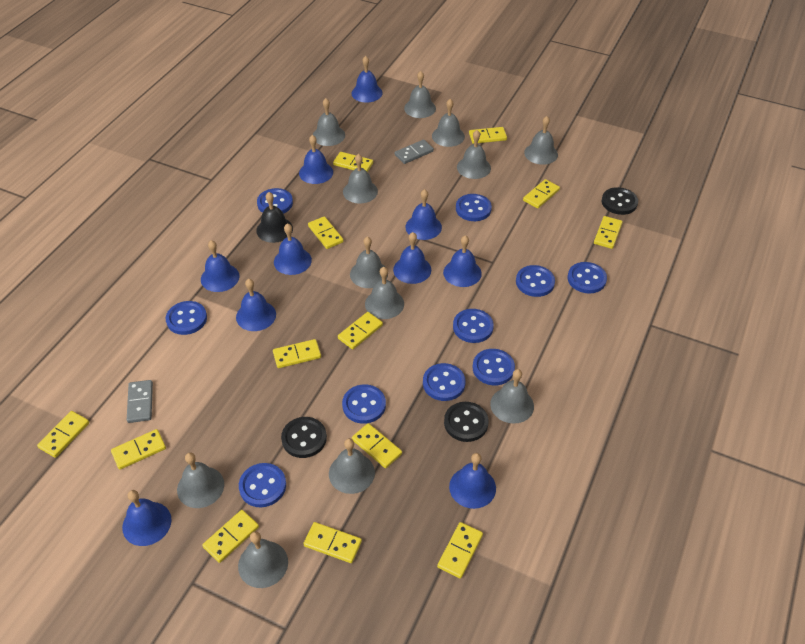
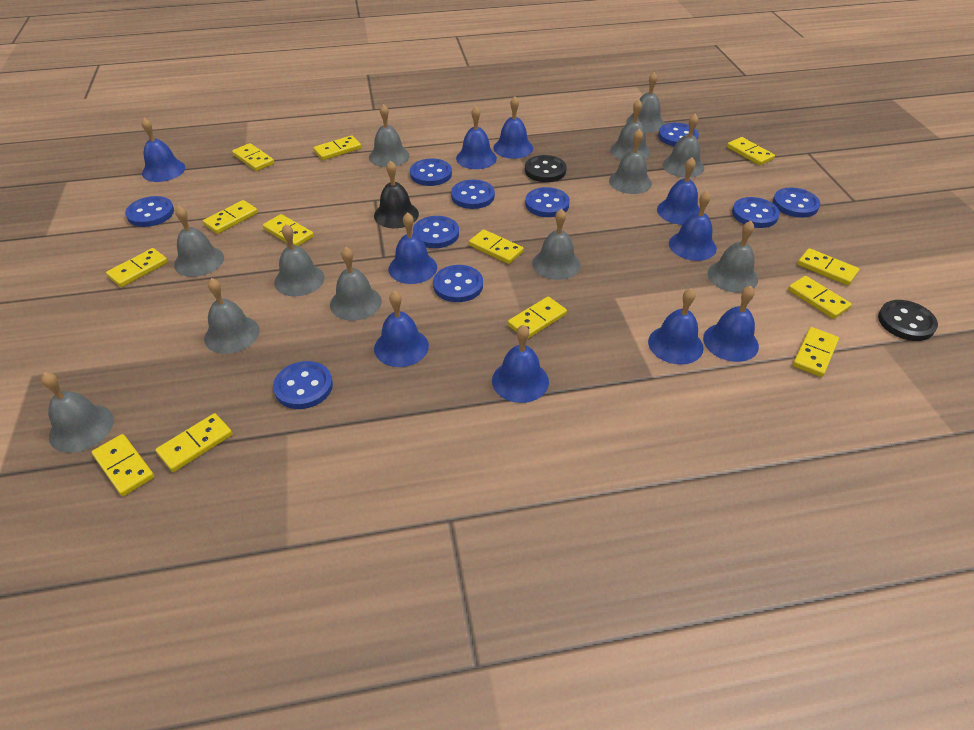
black button: [281,417,327,458] [444,402,489,442] [602,187,638,215] = 3 -> [525,155,567,182] [878,300,938,341] = 2
grey domino: [127,380,153,423] [395,140,434,164] = 2 -> none = 0

